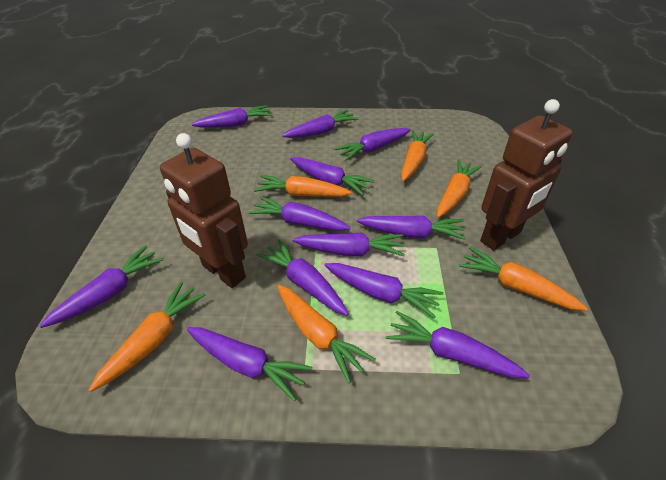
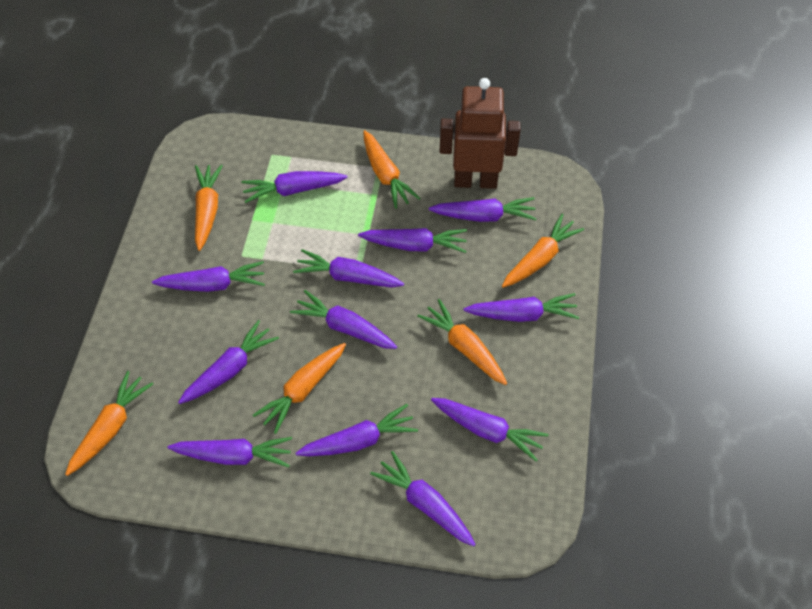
brown robot: [160,133,248,288] [480,99,572,251] = 2 -> [440,78,521,189] = 1

